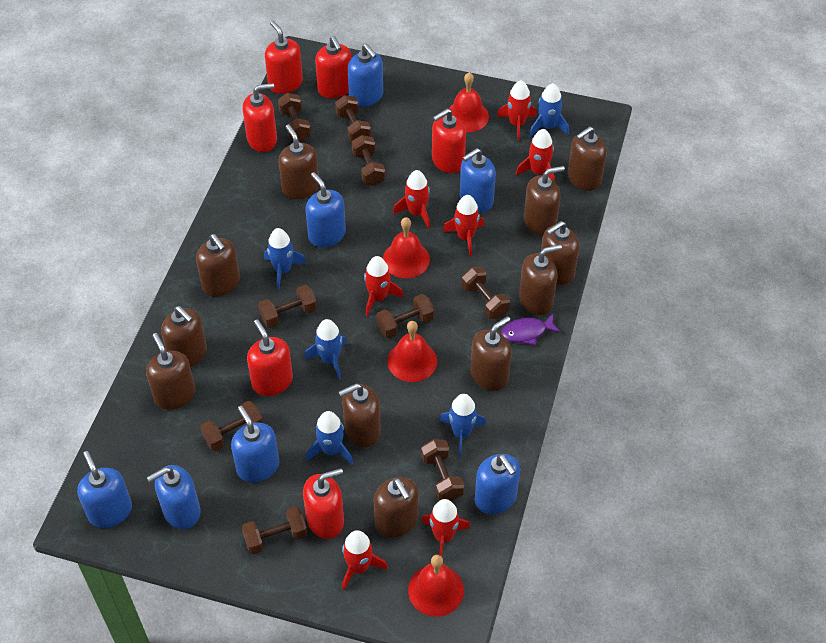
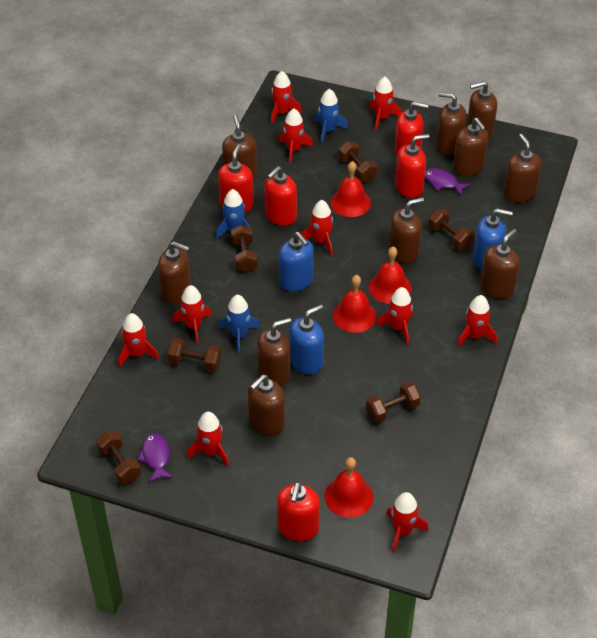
blue rocket: [264,228,307,290] [305,319,346,380] [306,411,354,465] [439,394,486,457] [529,83,569,137] = 5 -> [216,189,254,239] [220,295,260,353] [315,89,348,143] = 3
blue soap dispenser: [77,451,132,528] [147,465,200,529] [231,406,279,482] [305,172,346,247] [348,44,383,107] [460,148,496,213] [475,454,520,514] = 7 -> [279,232,314,291] [289,304,324,374] [473,208,513,270] = 3
brown dumbbell: [200,401,263,451] [242,507,308,554] [258,285,317,328] [278,93,311,142] [335,95,371,142] [352,135,386,186] [376,294,434,338] [421,439,465,501] [462,267,510,319] = 9 -> [96,431,141,484] [167,338,222,372] [231,225,258,272] [339,141,377,182] [366,381,421,423] [428,209,474,250] = 6
brown soap dispenser: [146,333,196,410] [161,306,207,367] [196,234,240,297] [279,124,319,199] [339,383,381,447] [374,477,419,538] [470,316,512,391] [519,244,562,315] [524,166,565,236] [541,221,579,285] [568,126,607,191] = 11 -> [158,242,191,304] [222,115,257,178] [248,375,285,435] [257,317,291,386] [389,197,424,264] [436,92,466,155] [453,118,489,176] [467,81,497,140] [480,229,520,299] [504,134,542,202] = 10
purple fish: [501,314,561,346] = 1 -> [138,433,173,483] [425,168,471,196] = 2
red rocket: [342,530,388,590] [364,256,403,316] [393,170,430,229] [421,499,470,557] [443,195,484,256] [497,80,537,141] [516,129,555,181] = 7 -> [118,313,159,367] [173,285,212,344] [187,412,229,466] [271,71,302,124] [278,108,313,164] [301,200,333,255] [369,77,401,131] [376,287,413,345] [386,492,428,552] [457,295,497,346] = 10
red soap dispenser: [243,83,277,152] [247,319,293,396] [265,21,303,94] [303,468,344,539] [315,36,351,98] [432,109,466,173] = 6 -> [218,144,254,212] [264,166,297,226] [277,482,320,541] [395,101,428,157] [395,134,430,198] = 5

